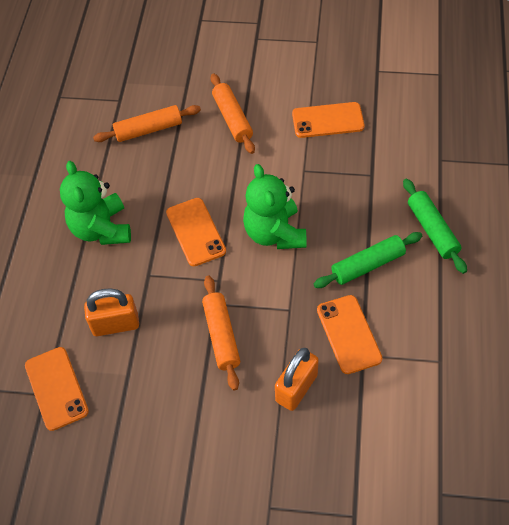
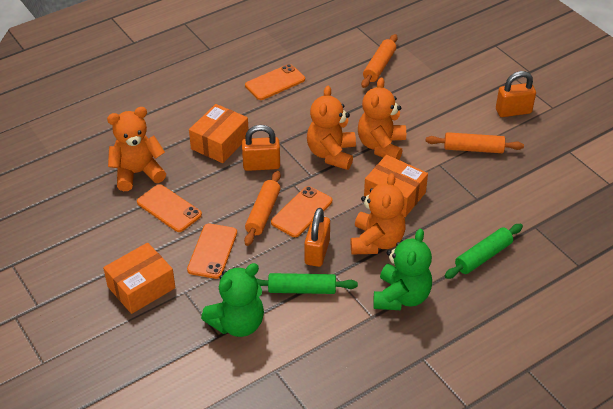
orange box: none = 0 -> [103,243,176,314] [189,104,249,163] [364,155,428,217] = 3
orange padlock: [84,288,139,336] [275,348,319,411] = 2 -> [242,125,280,171] [304,208,330,267] [496,71,536,117] = 3
orange teddy bear: none = 0 -> [107,107,166,191] [307,86,356,170] [351,173,405,254] [358,77,406,160] = 4

